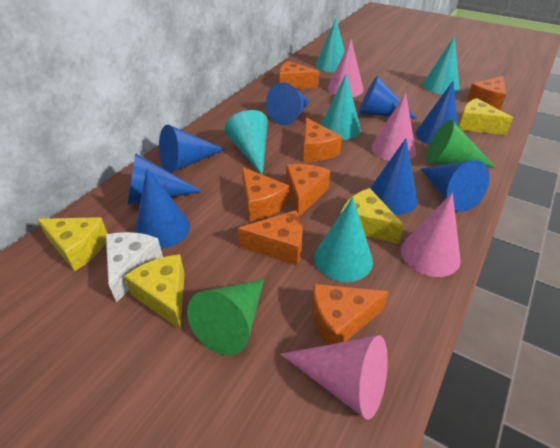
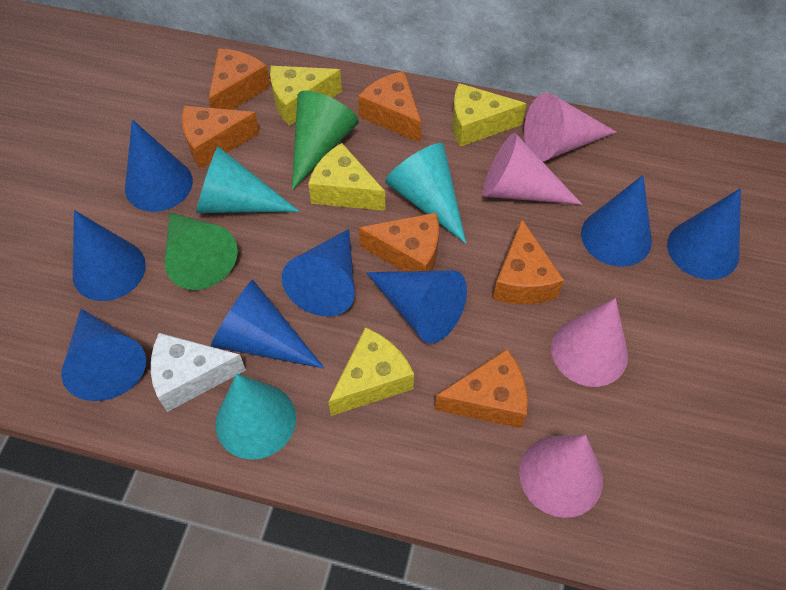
orange cheese: [238,210,303,265] [242,167,289,221] [279,61,319,89] [286,164,330,216] [303,118,342,162] [312,284,389,345] [467,76,506,110] = 7 -> [182,106,260,169] [208,49,270,110] [358,71,421,143] [359,213,439,271] [435,349,528,428] [493,220,564,304] = 6
turquoise cone: [225,110,268,175] [314,197,373,282] [316,19,345,72] [321,74,361,140] [423,36,459,95] = 5 -> [196,146,300,213] [216,374,296,460] [385,143,466,244] = 3

